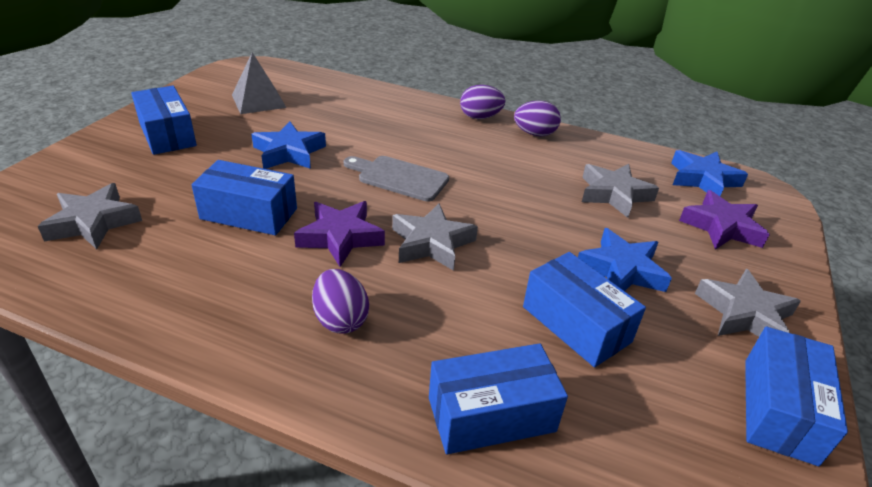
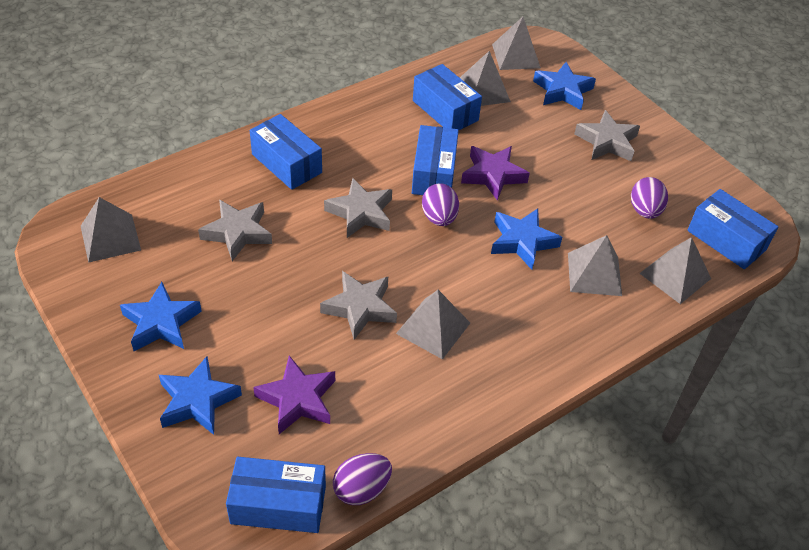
blue star: [251,121,326,169] [578,228,672,292] [671,150,748,196] = 3 -> [120,282,202,351] [159,357,242,435] [491,209,562,270] [533,62,596,110] = 4
grey cutting board: [344,156,449,202] = 1 -> none = 0
grey pyramid: [232,52,286,114] = 1 -> [81,197,141,263] [396,290,470,359] [460,51,511,106] [492,17,541,70] [568,235,622,296] [639,237,711,304] = 6

